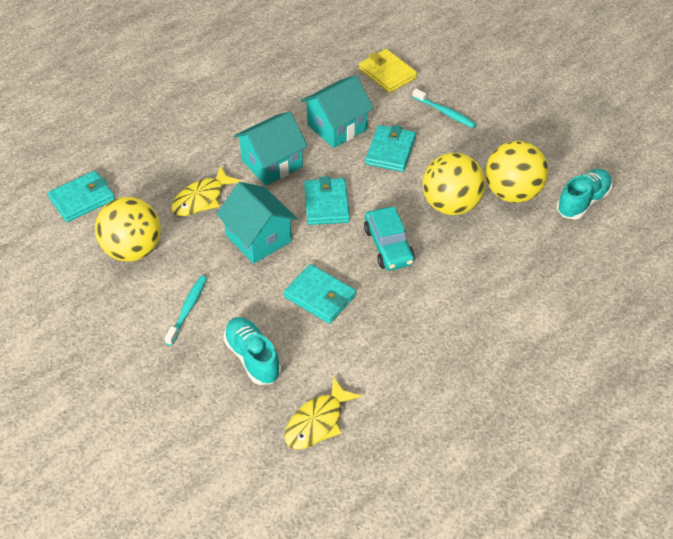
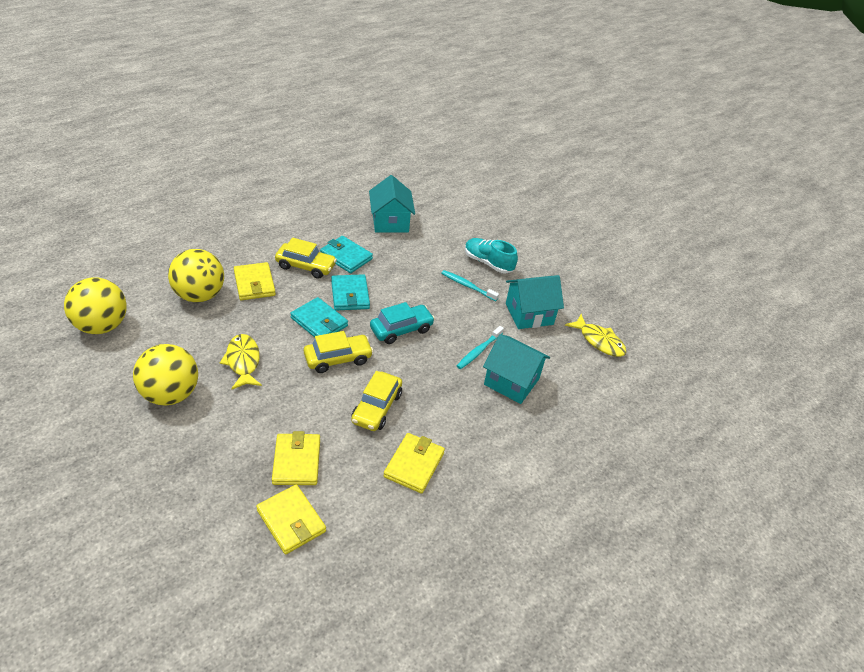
turquoise shoe: [224,317,281,385] [557,169,612,220] = 2 -> [465,238,518,274] = 1
turquoise wallet: [47,171,115,222] [284,264,356,324] [304,176,350,225] [365,125,416,172] = 4 -> [290,297,348,337] [320,236,373,273] [331,274,370,311] = 3
yellow car: none = 0 -> [275,238,337,279] [304,331,373,373] [351,371,402,431] = 3
yellow wallet: [359,49,417,93] = 1 -> [234,262,276,300] [256,484,326,555] [272,431,320,485] [383,433,445,494] = 4

